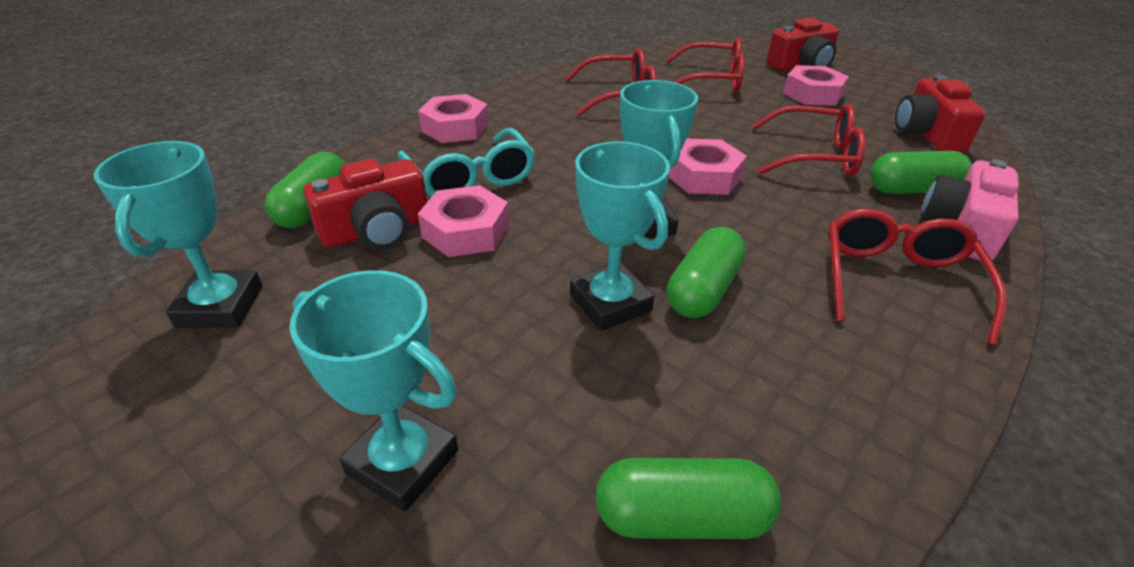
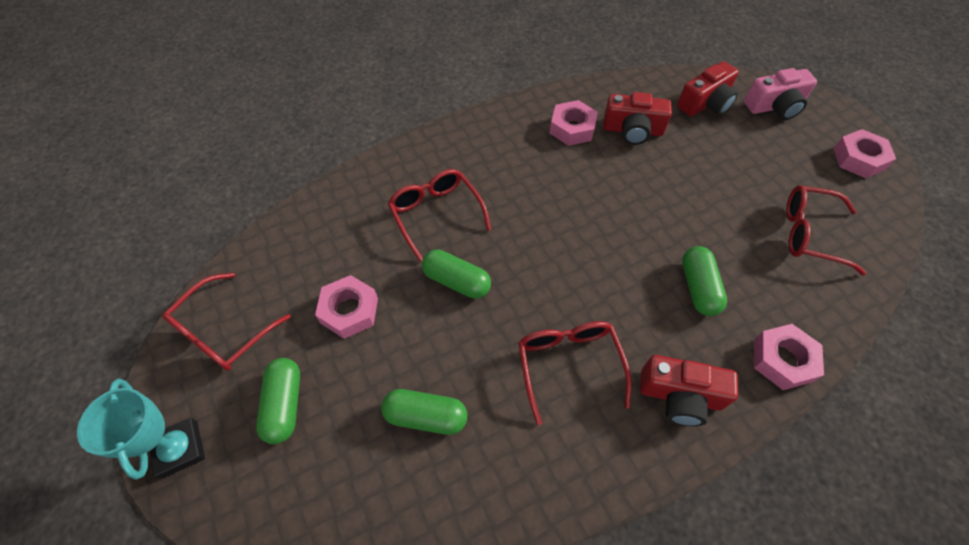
turquoise glasses: [398,128,535,197] = 1 -> none = 0
turquoise trophy: [94,141,262,328] [289,270,458,512] [570,141,670,331] [620,80,698,238] = 4 -> [77,379,205,480] = 1

